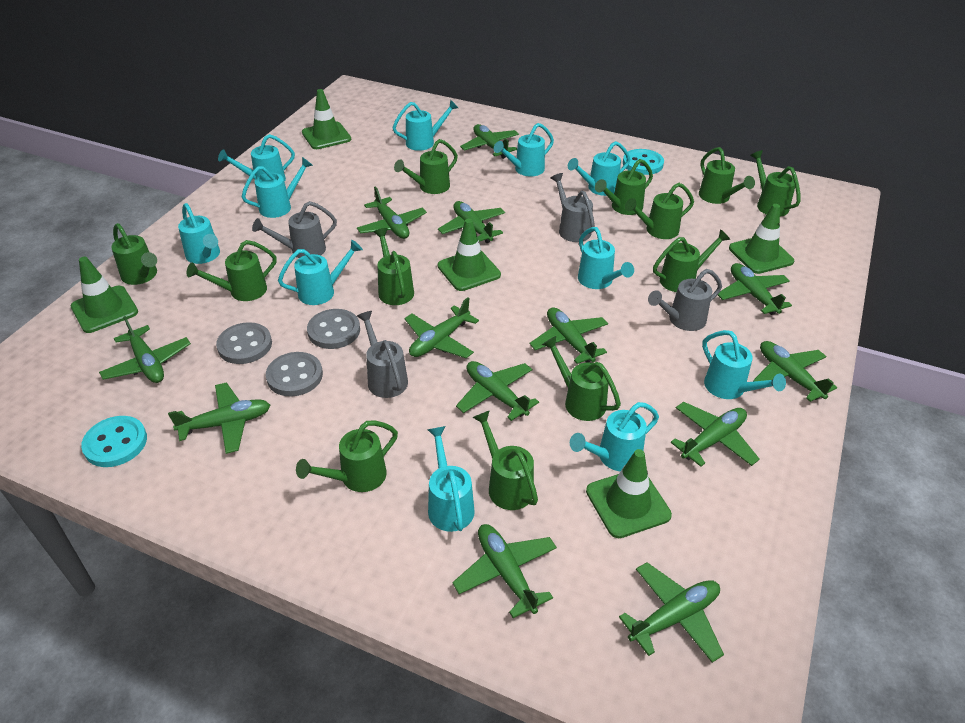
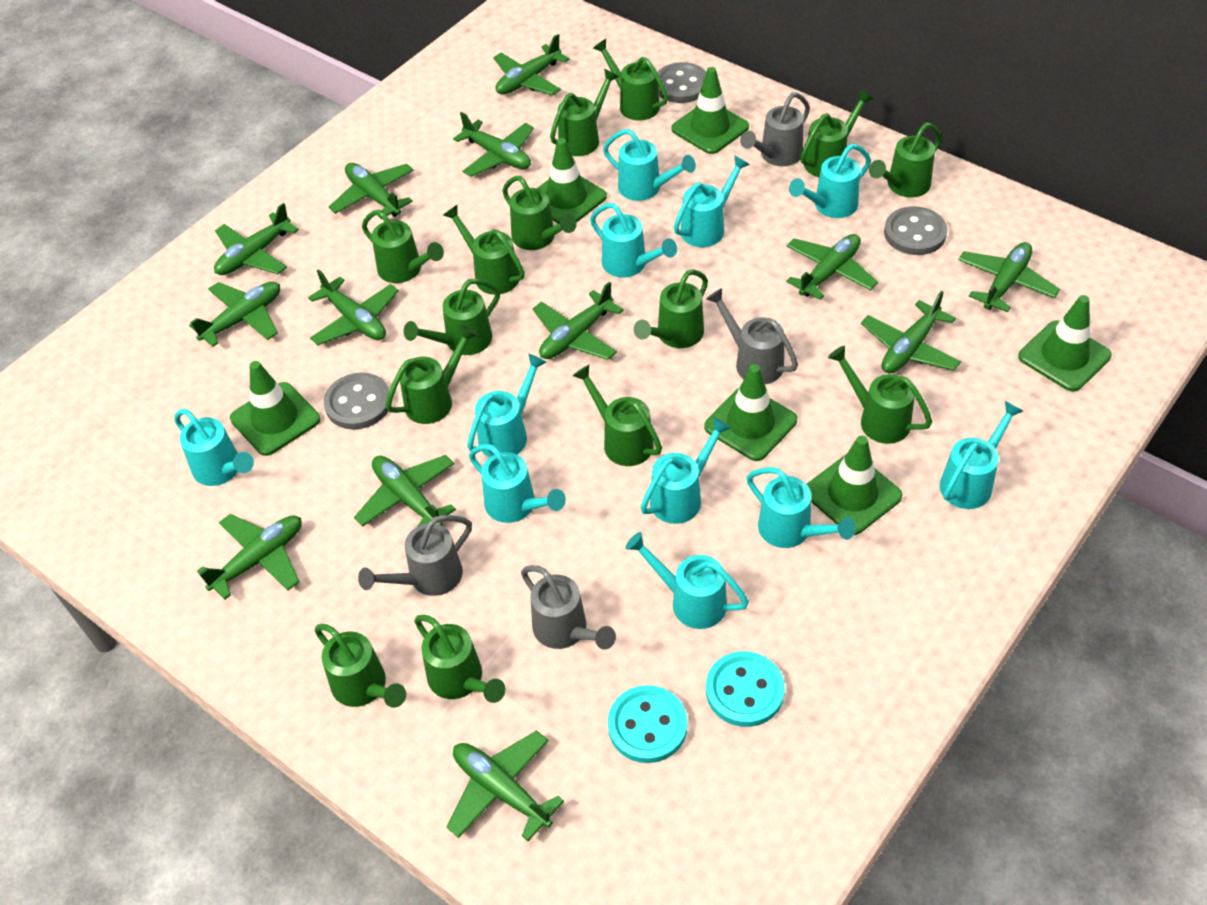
green traffic cone: [71,257,138,333] [302,89,351,149] [438,219,501,291] [586,449,672,538] [729,204,794,274] = 5 -> [230,361,320,456] [537,138,607,224] [671,67,749,154] [704,364,797,461] [807,436,903,535] [1018,295,1112,392] = 6
green watering can: [111,223,157,285] [186,240,277,301] [296,420,398,492] [374,228,414,305] [394,139,458,194] [472,410,538,510] [542,336,621,421] [595,159,653,215] [625,183,694,239] [653,229,730,292] [699,147,755,204] [750,150,801,217] = 12 -> [315,624,406,708] [362,210,444,283] [385,325,478,424] [404,279,500,355] [414,615,506,703] [443,204,525,295] [502,176,577,250] [550,69,619,156] [572,365,662,466] [593,39,668,121] [634,269,708,348] [800,90,873,177] [828,346,932,444] [869,123,942,197] = 14

